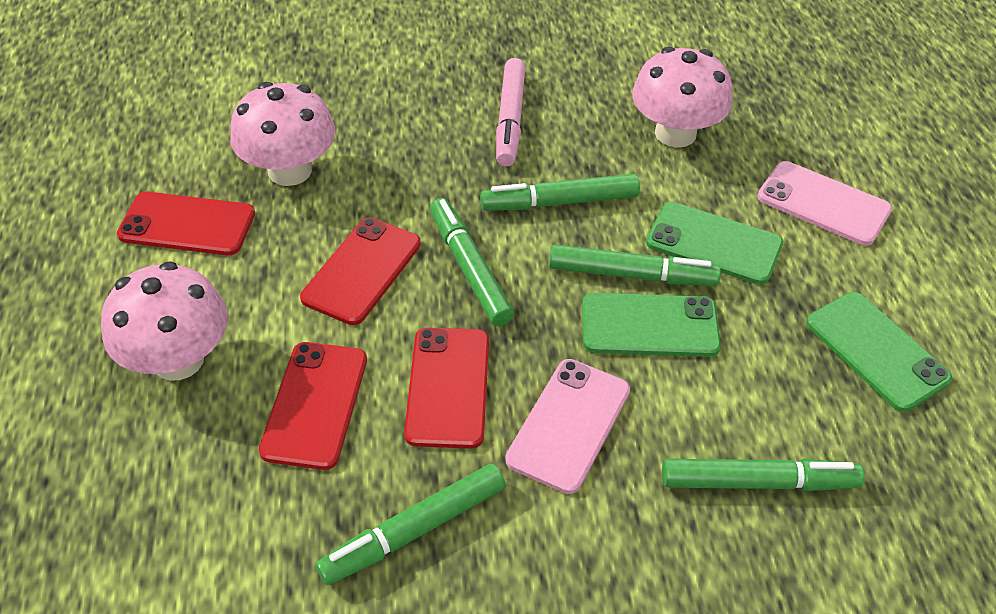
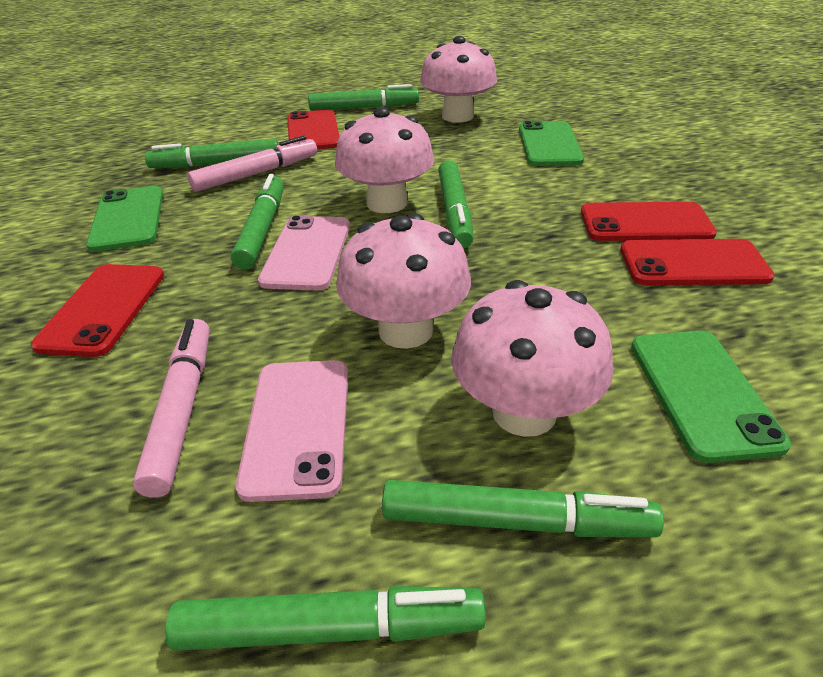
green marker: [316,464,505,585] [430,198,514,326] [480,174,640,211] [549,244,721,286] [662,459,864,491] = 5 -> [145,139,278,168] [165,586,486,651] [231,174,284,269] [308,84,419,111] [382,480,664,537] [438,160,474,248] = 6
pink marker: [496,58,525,166] = 1 -> [133,319,210,498] [188,136,317,192] = 2
pink mushroom: [101,261,228,381] [230,82,335,186] [632,47,733,148] = 3 -> [335,107,434,213] [336,213,471,349] [420,36,497,122] [451,280,613,437] = 4

